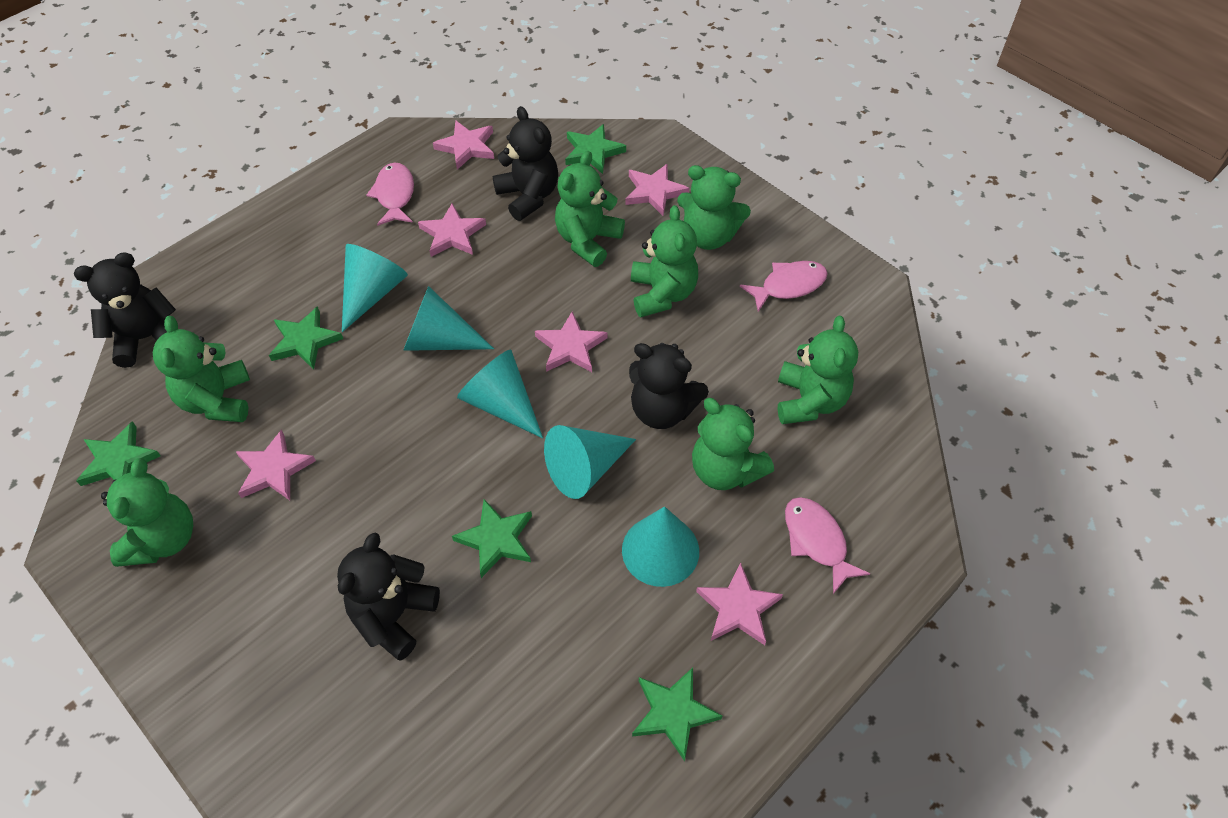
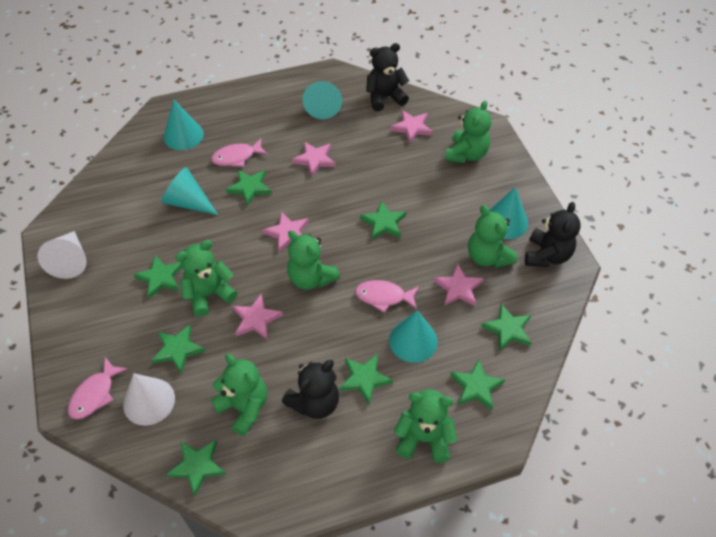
black teddy bear: [74,252,176,368] [337,533,440,661] [493,106,558,221] [629,343,709,429] = 4 -> [282,360,339,419] [366,43,409,111] [525,202,581,267] = 3
green star: [76,421,161,486] [269,306,343,370] [452,499,532,578] [565,124,626,174] [632,667,722,761] = 5 -> [134,255,182,299] [151,324,205,374] [166,440,226,496] [226,170,272,206] [339,354,393,404] [360,200,406,240] [450,359,505,410] [481,304,532,351] = 8
green teddy bear: [101,458,193,567] [153,316,250,422] [555,151,625,267] [631,205,698,318] [677,165,751,250] [692,398,774,490] [778,316,858,424] = 7 -> [175,240,237,317] [211,354,267,436] [287,230,340,290] [394,389,457,463] [445,100,491,163] [468,205,517,268] = 6
pink star: [236,430,316,500] [418,203,486,257] [433,120,494,170] [535,311,607,372] [625,164,689,216] [696,562,783,645] = 6 -> [233,294,283,339] [263,212,308,252] [292,142,336,177] [390,110,433,144] [434,264,484,306] = 5
white cone: none = 0 -> [37,231,87,279] [123,373,175,426] = 2

